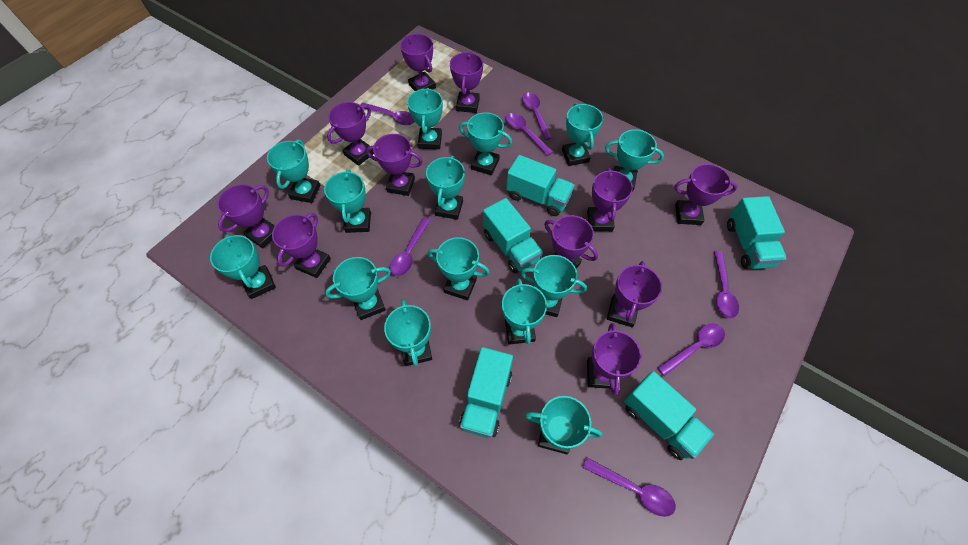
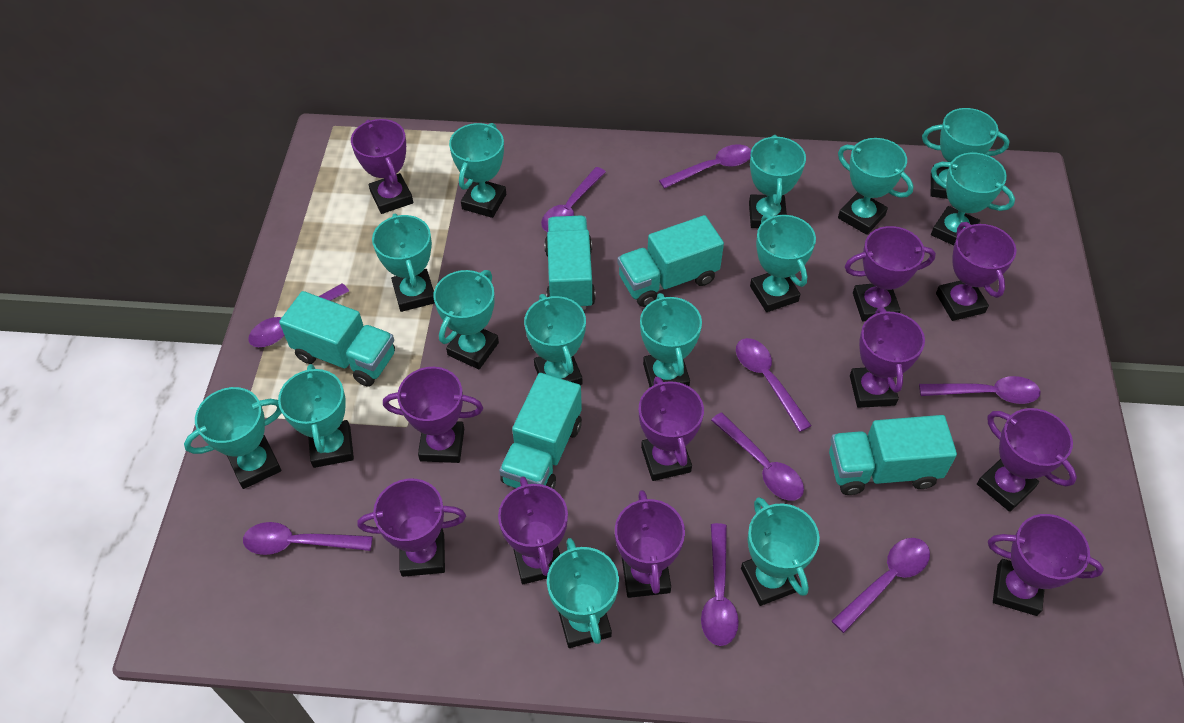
purple spoon: [360,102,415,125] [390,217,431,276] [506,113,553,156] [522,92,552,140] [583,457,676,517] [657,324,725,376] [714,251,739,318] = 7 -> [243,522,373,555] [248,283,349,347] [541,167,606,232] [659,144,751,189] [701,523,739,646] [711,412,804,501] [736,338,812,432] [832,538,930,633] [919,376,1040,404] = 9

